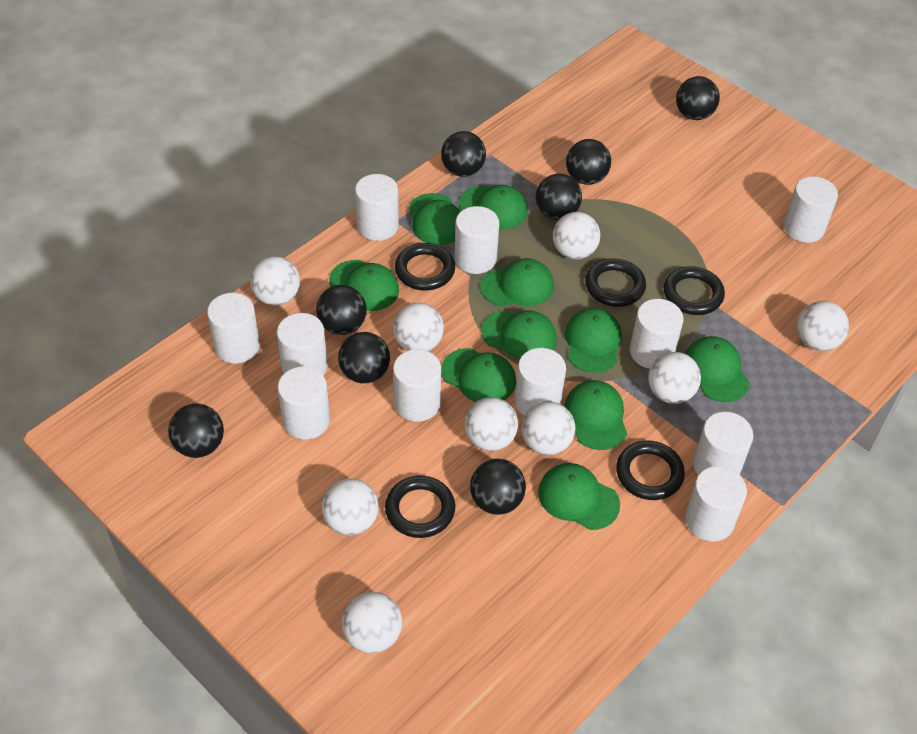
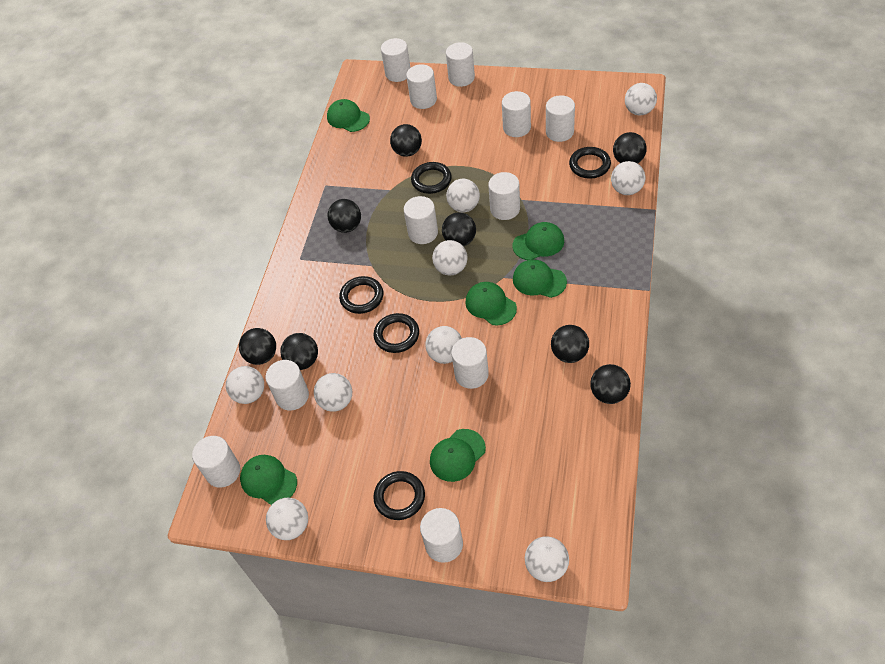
green cap: [329,260,399,311] [408,193,460,245] [441,348,516,402] [459,185,527,229] [480,258,554,306] [481,310,557,359] [538,463,620,530] [564,380,627,450] [565,308,622,373] [685,336,750,402] = 10 -> [240,455,297,505] [327,99,370,132] [430,429,486,482] [465,282,517,326] [513,222,564,260] [513,259,567,298] = 6

